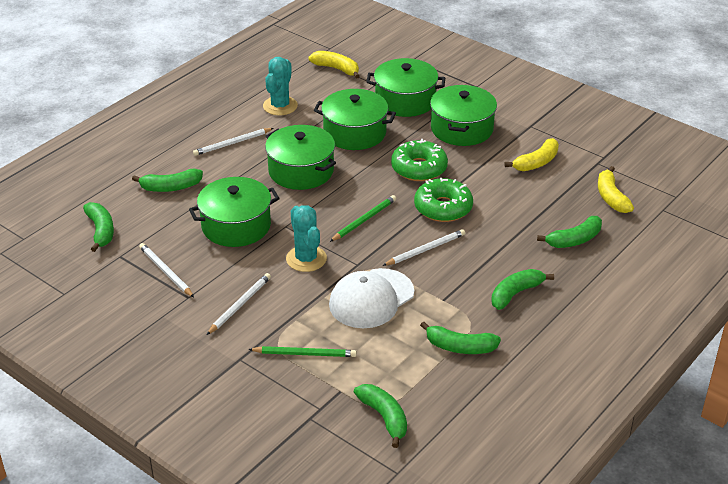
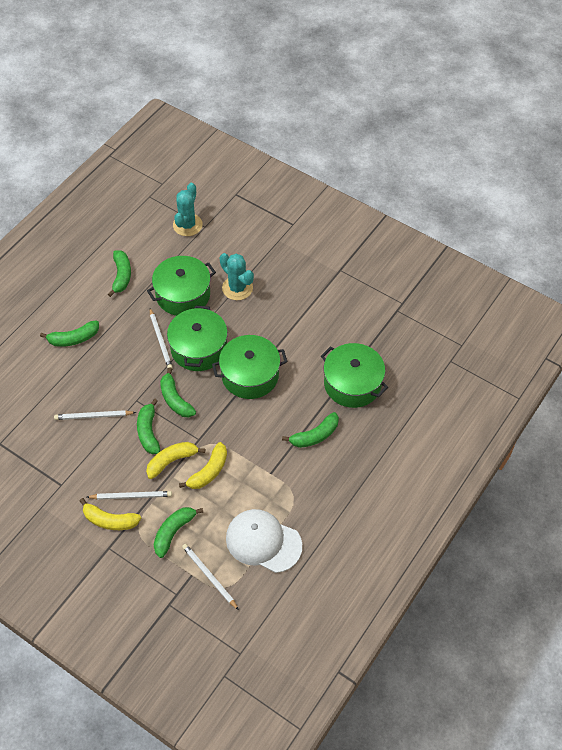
green donut: [391,139,448,181] [414,178,473,222] = 2 -> none = 0
green pencil: [248,346,357,357] [330,195,396,242] = 2 -> none = 0
green pot: [189,177,280,247] [265,125,336,190] [314,89,396,150] [366,58,445,117] [430,85,497,146] = 5 -> [147,256,216,316] [167,305,228,371] [212,335,287,399] [321,343,388,408] = 4

